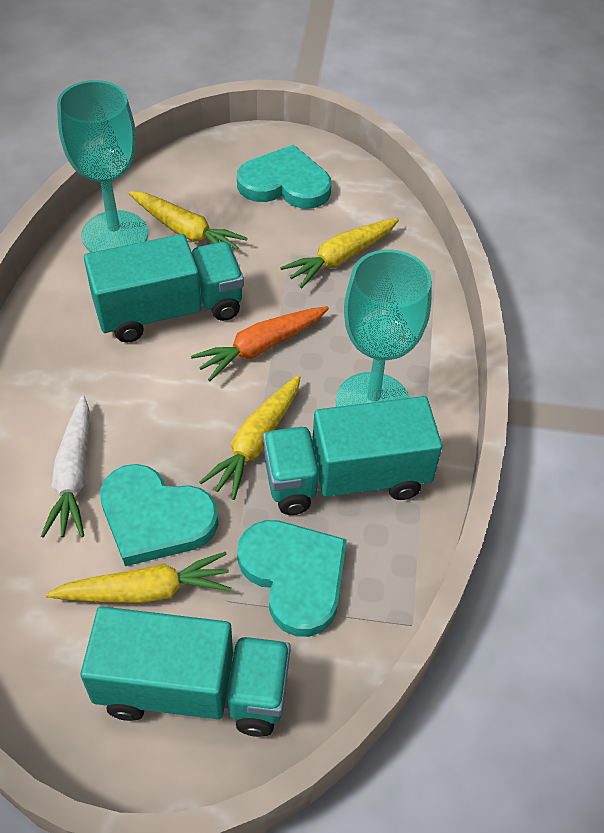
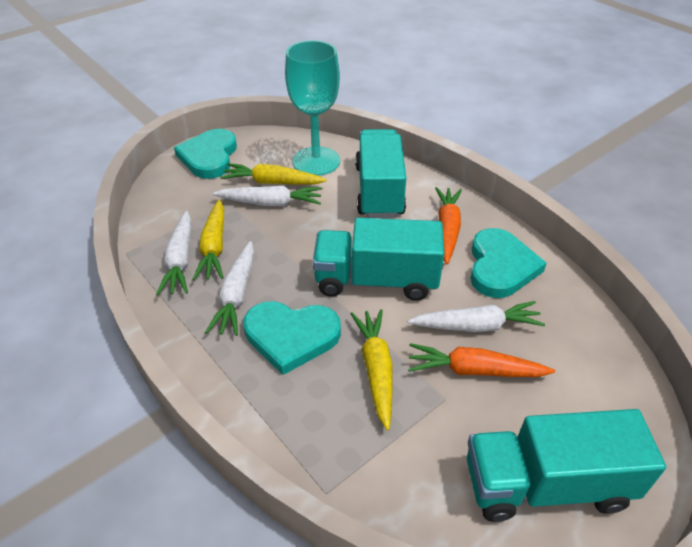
orange carrot: [191,306,329,381] = 1 -> [408,343,555,377] [435,187,462,264] = 2
turquoise goblet: [57,80,148,252] [336,249,432,407] = 2 -> [285,40,340,176] = 1
white carrot: [41,395,89,538] = 1 -> [156,211,191,295] [205,241,254,336] [213,186,322,206] [407,301,545,332] = 4
yellow carrot: [46,552,231,603] [129,191,247,249] [199,375,300,500] [280,218,399,289] = 4 -> [192,199,224,280] [221,163,327,185] [350,309,392,430] = 3

